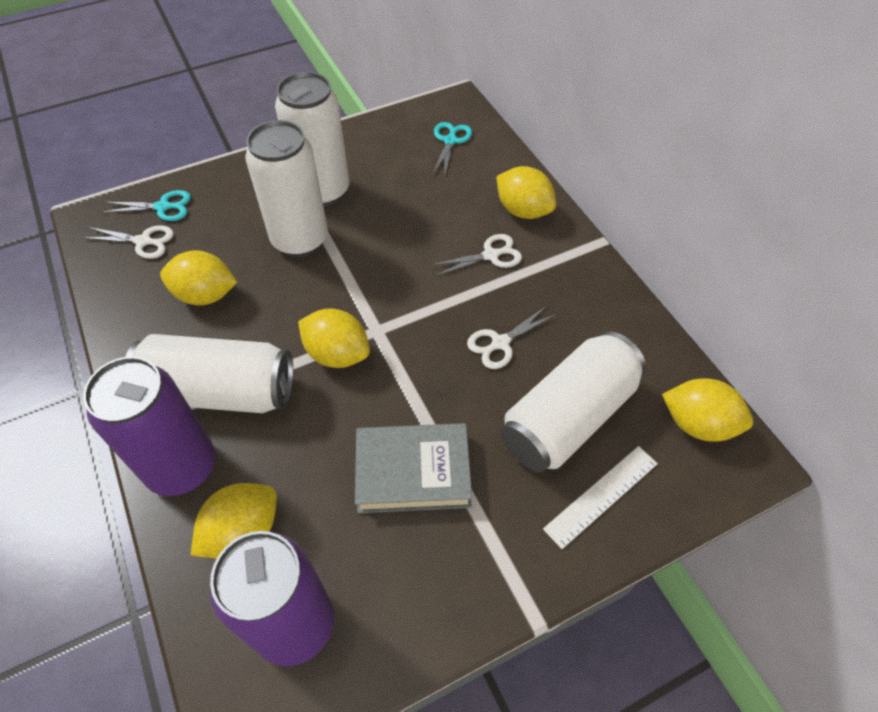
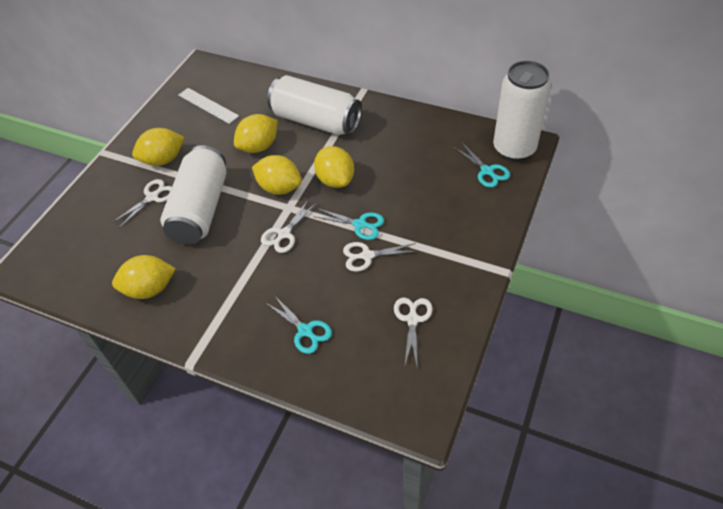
grey book: [355,423,472,513] = 1 -> none = 0
purple can: [83,356,215,496] [210,531,334,666] = 2 -> none = 0
turquoise scissors: [102,190,191,221] [432,122,472,175] = 2 -> [266,295,332,354] [313,208,384,240] [454,142,510,188] = 3
white can: [125,334,293,413] [245,120,328,257] [275,72,349,206] [501,331,646,473] = 4 -> [160,145,227,245] [267,75,362,135] [493,61,551,161] = 3
white scissors: [83,225,174,259] [431,234,522,276] [467,306,557,369] = 3 -> [112,179,172,228] [261,200,317,253] [343,242,418,272] [394,298,433,366] = 4

